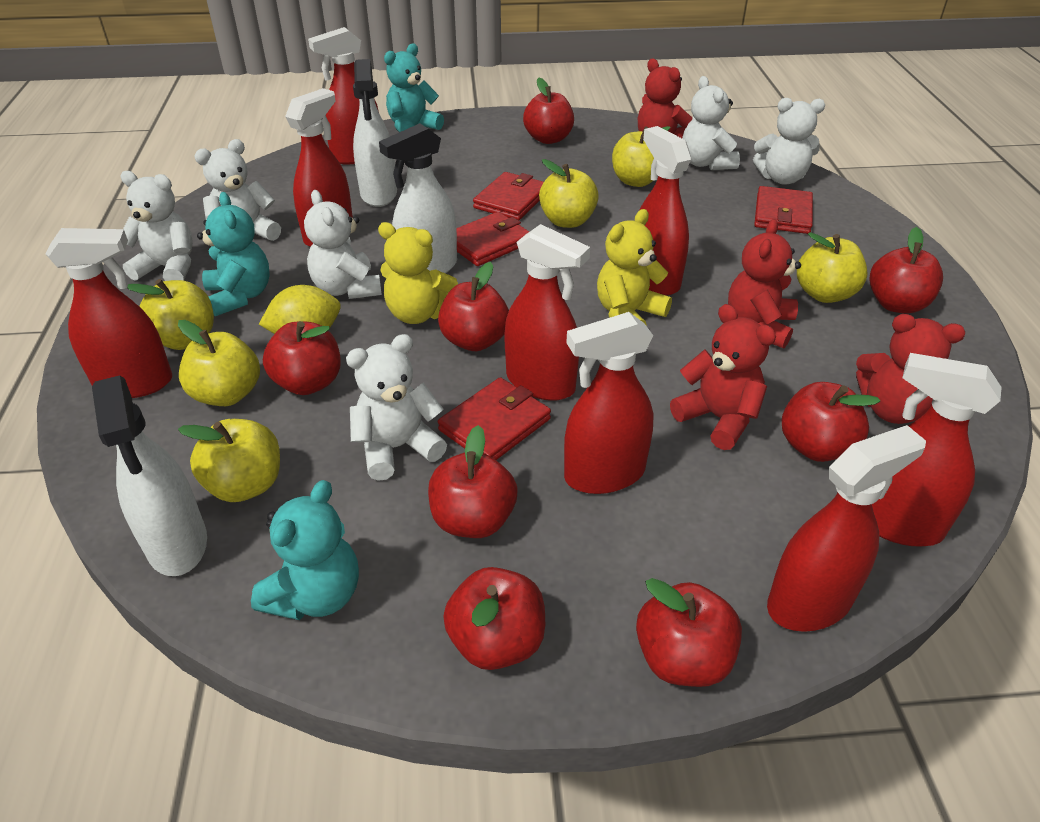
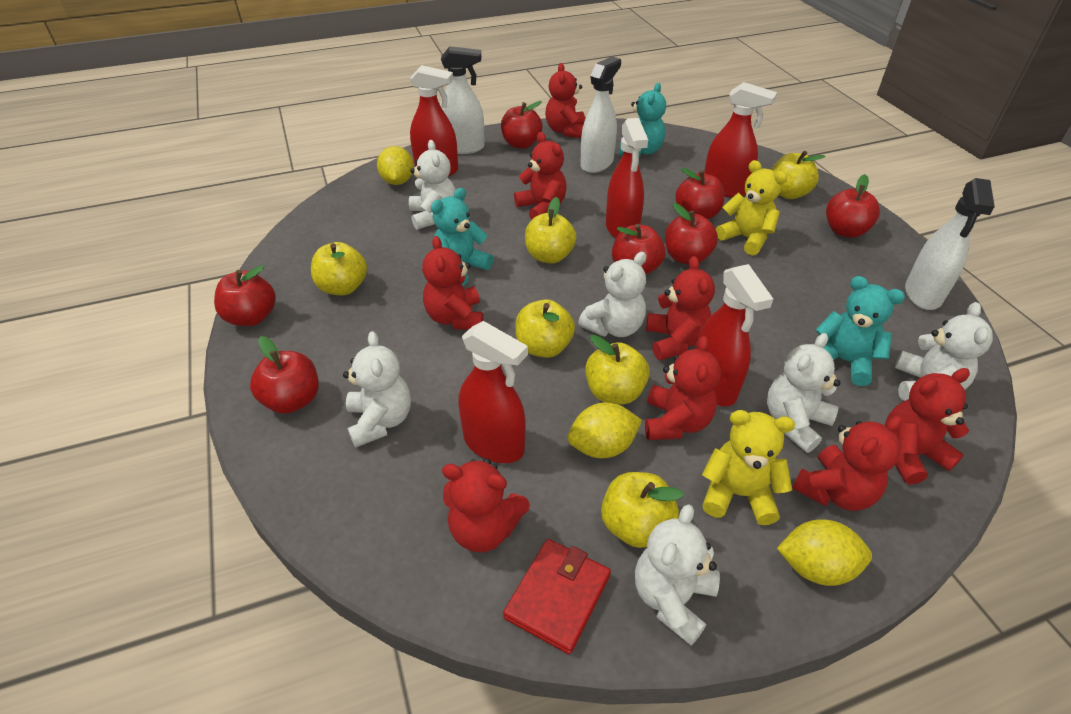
red apple: [263,321,341,395] [428,425,518,538] [438,262,509,351] [443,567,545,670] [523,78,574,144] [636,578,742,687] [782,382,880,462] [870,227,943,314] = 8 -> [214,265,276,326] [250,336,318,414] [501,101,542,149] [612,224,665,275] [665,203,718,265] [675,168,724,219] [826,174,880,238] = 7
red spray bottle: [46,228,172,398] [285,88,353,247] [308,27,379,165] [504,224,590,401] [564,312,654,494] [640,126,692,296] [767,425,926,632] [872,353,1002,546] = 8 -> [410,65,458,176] [459,321,528,463] [606,118,648,238] [695,264,773,406] [704,82,777,198] = 5
red teddy bear: [638,59,692,138] [670,304,776,450] [728,219,801,348] [856,314,965,424] = 4 -> [422,236,483,330] [442,458,530,553] [514,132,567,219] [545,63,585,138] [645,336,721,440] [646,256,715,360] [792,416,903,511] [885,368,970,484] = 8
red wallet: [438,377,551,460] [456,212,529,266] [473,172,544,220] [754,186,813,234] = 4 -> [503,539,611,654] = 1
yellow lemon: [259,285,341,334] = 1 -> [377,146,414,185] [568,403,642,458] [777,519,872,586] = 3

